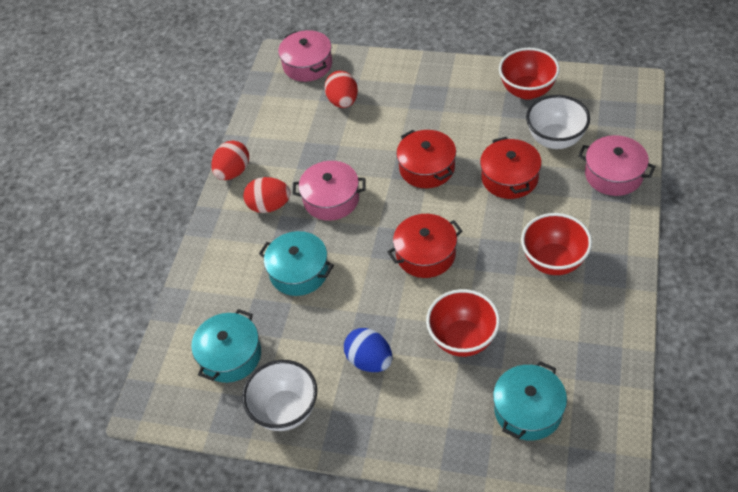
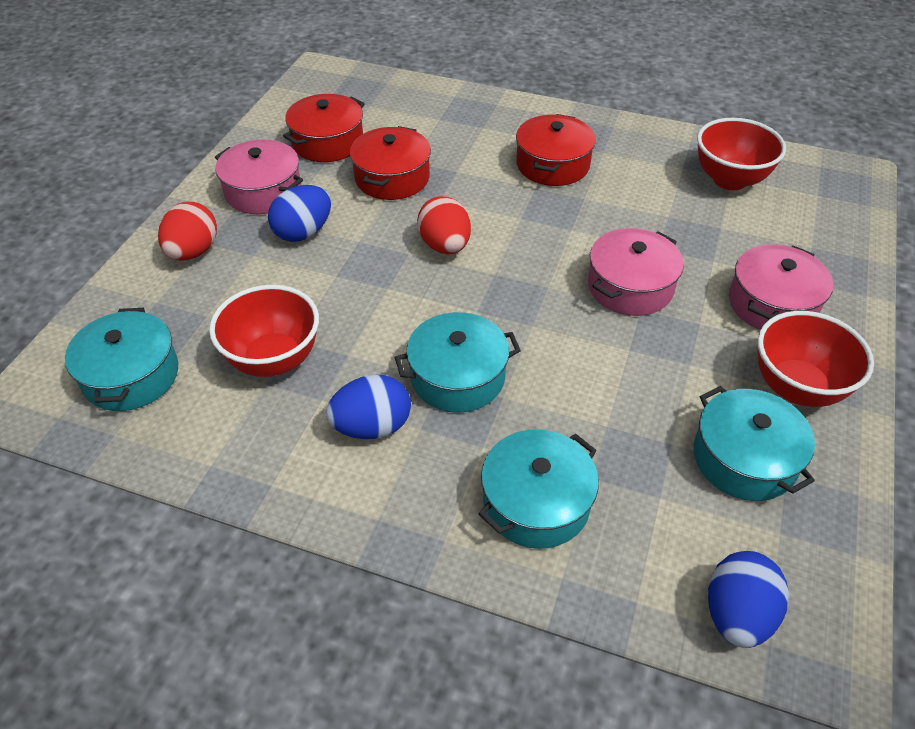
blue egg: [344,328,393,372] = 1 -> [268,185,331,242] [326,375,411,439] [708,551,789,648] = 3
red egg: [211,141,249,180] [243,177,291,213] [324,71,358,108] = 3 -> [158,202,217,261] [417,196,471,254] = 2
turquoise pot: [191,309,261,383] [259,231,334,296] [493,361,567,441] = 3 -> [65,308,178,411] [394,312,521,412] [479,429,599,549] [694,386,815,501] = 4
white bowl: [242,360,317,431] [526,95,590,149] = 2 -> none = 0

